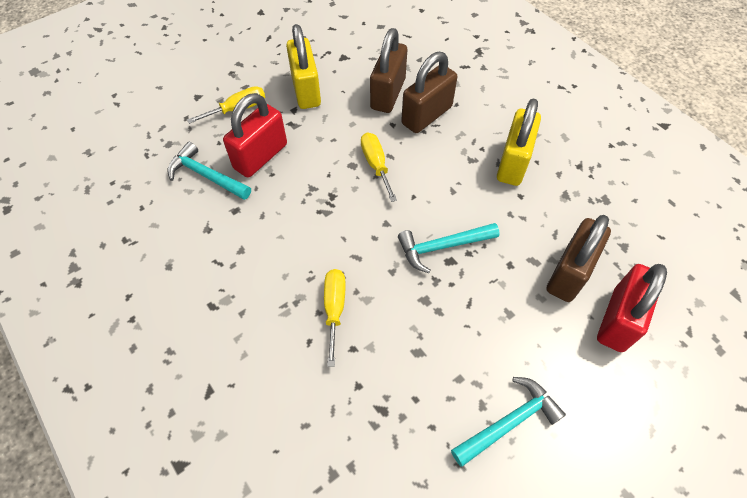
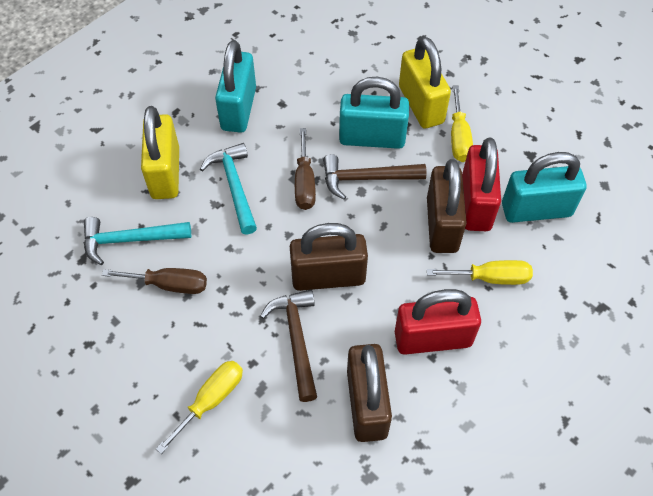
brown hammer: none = 0 -> [260,289,317,402] [323,154,427,200] = 2
brown screwdriver: none = 0 -> [102,268,207,294] [295,128,316,210] = 2
turquoise hammer: [167,142,251,200] [398,223,500,273] [451,377,566,467] = 3 -> [84,217,191,265] [200,143,257,235] = 2
turquoise padlock: none = 0 -> [215,40,256,133] [339,77,409,149] [502,152,586,223] = 3

